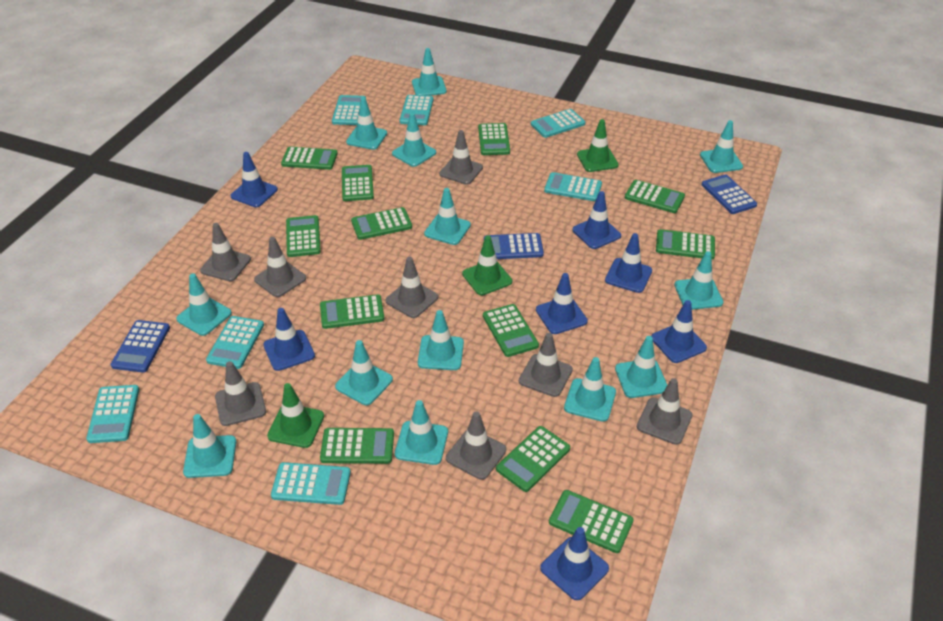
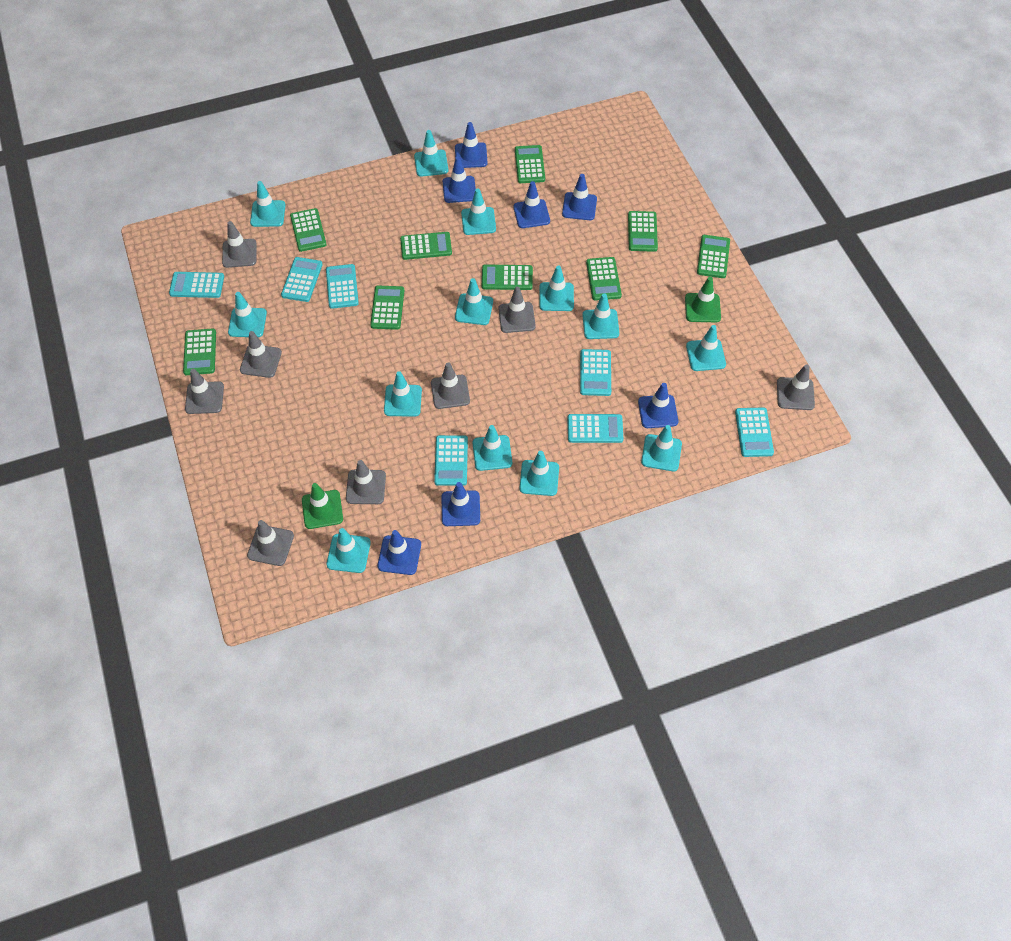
blue calculator: [110,320,170,373] [484,233,544,259] [702,174,757,214] = 3 -> none = 0
green calculator: [281,147,338,170] [286,215,321,257] [320,294,384,329] [320,428,394,464] [342,165,374,201] [351,207,412,240] [478,123,510,155] [483,304,539,357] [496,426,570,492] [549,490,634,553] [625,180,685,213] [656,229,715,259] = 12 -> [183,328,216,375] [290,208,327,252] [370,286,404,330] [400,232,452,260] [482,265,533,290] [515,145,545,183] [586,257,622,301] [628,211,658,252] [697,235,730,278] = 9
green traffic cone: [267,383,324,448] [462,235,512,295] [577,119,619,172] = 3 -> [302,483,343,529] [685,277,721,322] = 2

